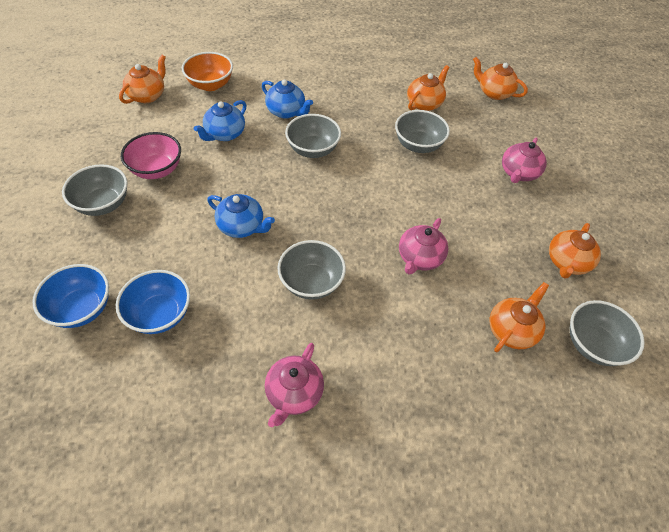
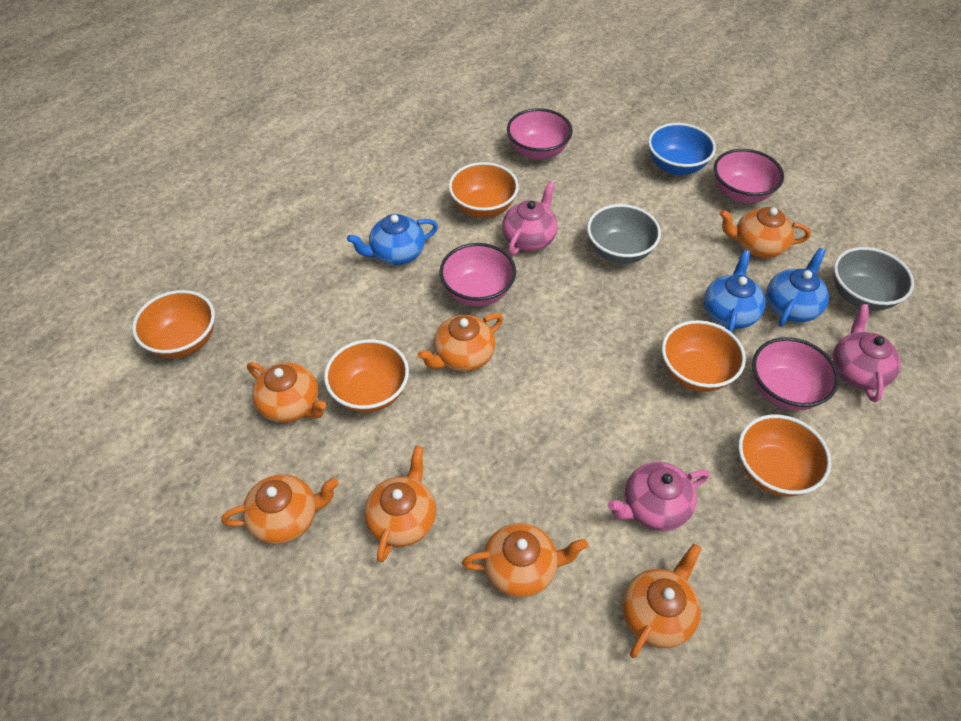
blue bowl: [32,264,109,328] [116,270,190,334] = 2 -> [648,123,716,175] = 1
grey bowl: [62,164,128,216] [278,240,346,300] [285,114,341,158] [395,110,450,153] [570,300,645,366] = 5 -> [587,204,661,264] [834,247,914,311] = 2
orange bowl: [182,52,233,91] = 1 -> [132,290,215,358] [324,339,409,413] [448,162,519,218] [662,320,746,392] [738,414,831,496] = 5
orange teapot: [119,55,166,104] [407,65,450,111] [473,57,528,100] [490,282,549,352] [549,223,601,279] = 5 -> [221,474,339,544] [247,362,326,423] [364,446,436,562] [417,313,503,372] [462,523,588,598] [622,543,701,658] [720,207,811,258] = 7
pink bowl: [121,132,181,179] = 1 -> [439,243,516,306] [507,108,573,160] [714,149,784,203] [752,337,839,410] = 4

